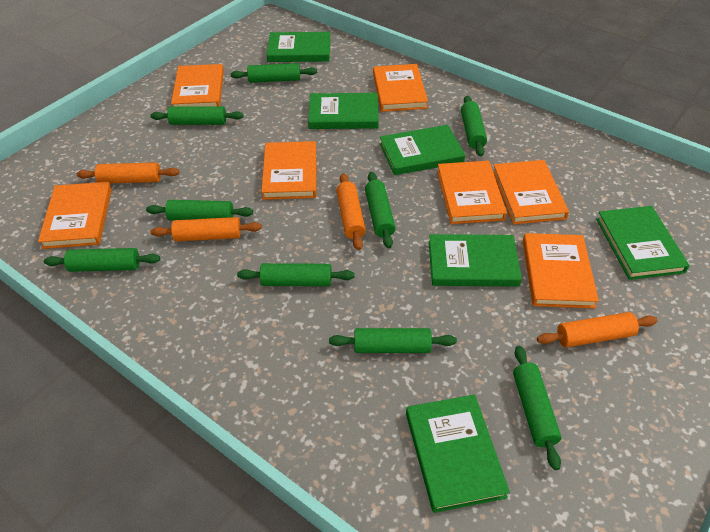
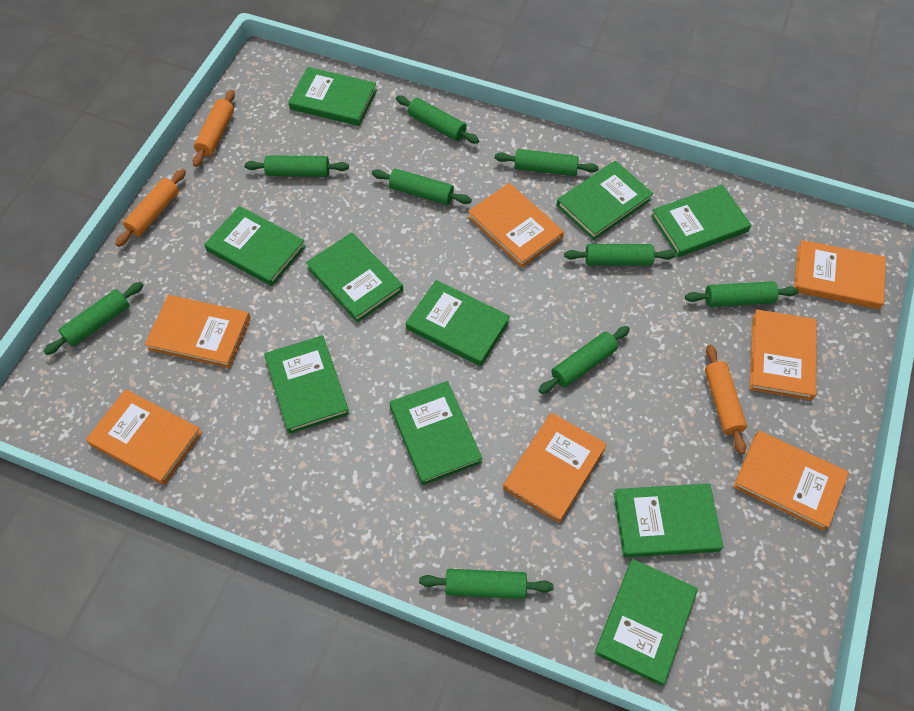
green book: [267,32,330,62] [308,93,379,129] [380,125,465,175] [406,395,510,513] [429,234,522,287] [596,206,690,280] = 6 -> [204,206,306,286] [264,335,350,434] [288,67,377,126] [306,232,403,322] [389,381,482,485] [406,280,510,366] [556,161,653,240] [594,559,698,686] [614,483,723,557] [651,185,751,257] = 10
orange rolling pin: [77,163,179,183] [150,217,262,241] [336,173,366,250] [537,312,658,348] = 4 -> [115,169,186,247] [193,90,235,167] [705,344,747,454] = 3

